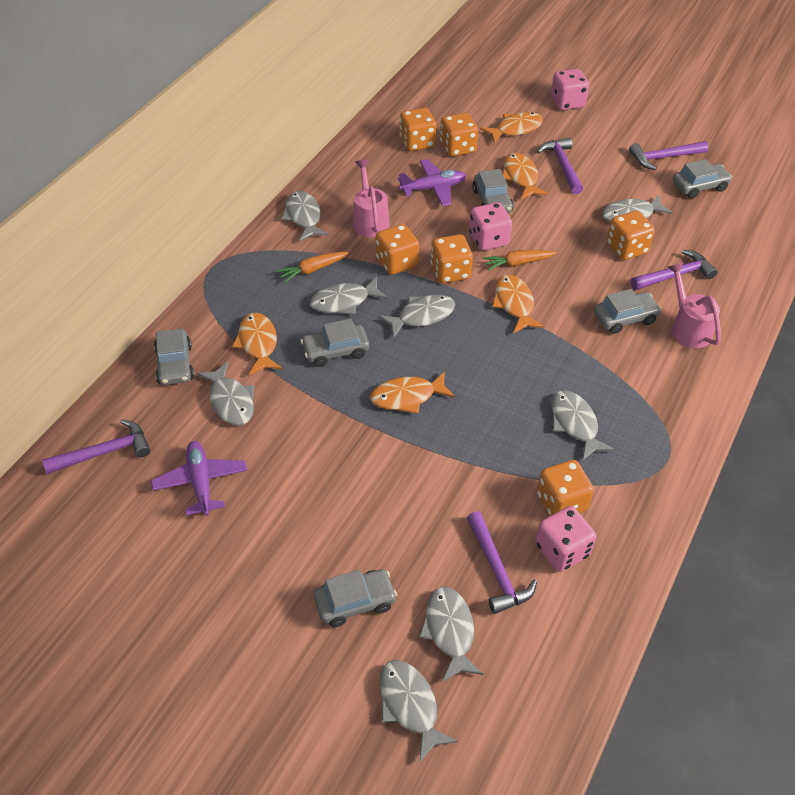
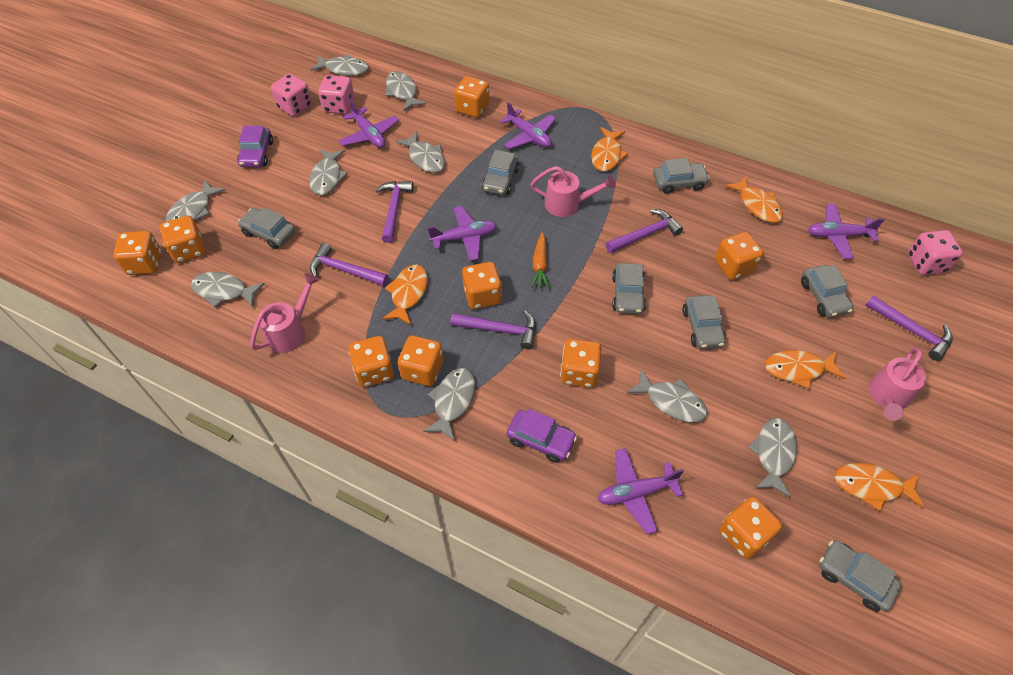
grey car: [154,328,194,385] [300,319,369,367] [313,569,397,627] [472,169,514,213] [594,289,661,334] [673,159,732,199] = 6 -> [238,207,295,249] [482,150,519,195] [612,263,646,314] [653,158,710,194] [682,295,726,349] [801,265,854,317] [819,540,901,612] = 7
grey fish: [197,362,254,426] [282,191,329,241] [310,277,388,315] [379,294,456,338] [379,660,458,763] [419,587,484,682] [551,390,615,461] [602,195,673,222] = 8 -> [166,180,225,222] [191,272,265,308] [309,149,348,195] [310,54,369,76] [385,71,426,111] [396,131,445,173] [423,368,475,441] [627,369,707,422] [748,418,797,498] = 9
orange carrot: [276,252,349,283] [482,250,557,271] = 2 -> [531,232,549,289] = 1
orange dice: [375,224,419,275] [399,107,437,151] [430,234,473,283] [440,113,478,157] [537,460,594,516] [607,211,655,260] = 6 -> [113,231,162,275] [160,215,206,263] [349,336,394,387] [398,335,444,386] [454,76,489,118] [462,262,502,309] [560,339,602,388] [715,232,764,280] [719,497,782,559] = 9
pink watering can: [352,159,390,237] [668,263,721,348] = 2 -> [250,273,319,353] [530,166,616,217] [868,348,926,421] = 3
purple car: none = 0 -> [237,126,273,167] [506,408,577,463] = 2
purple plane: [151,441,247,516] [398,159,466,206] = 2 -> [338,99,399,148] [428,206,497,261] [500,102,556,149] [597,448,684,534] [808,204,885,259] = 5

